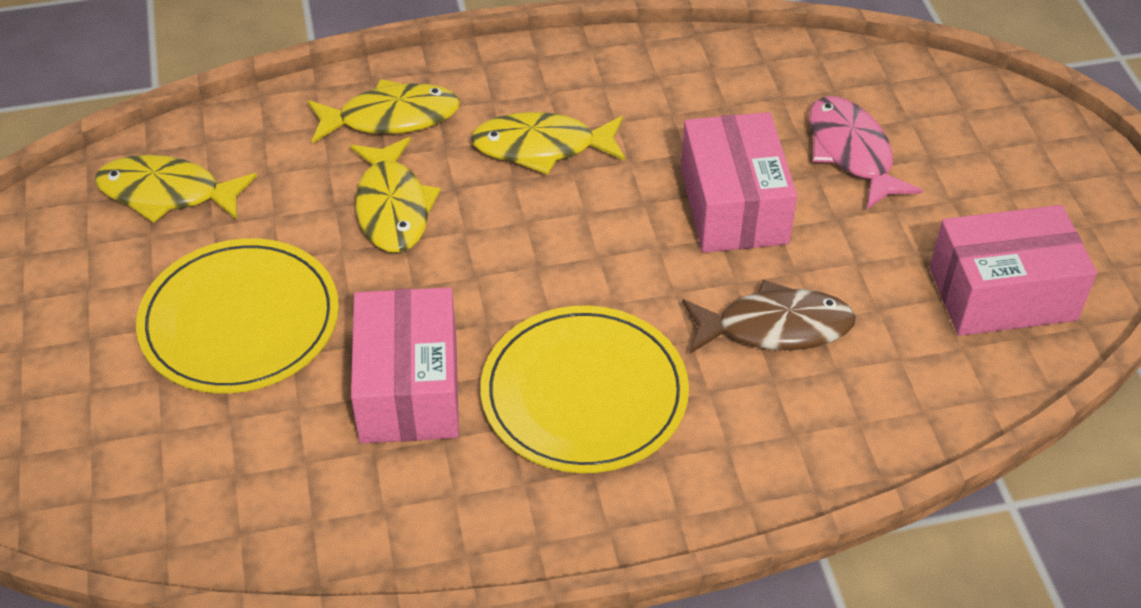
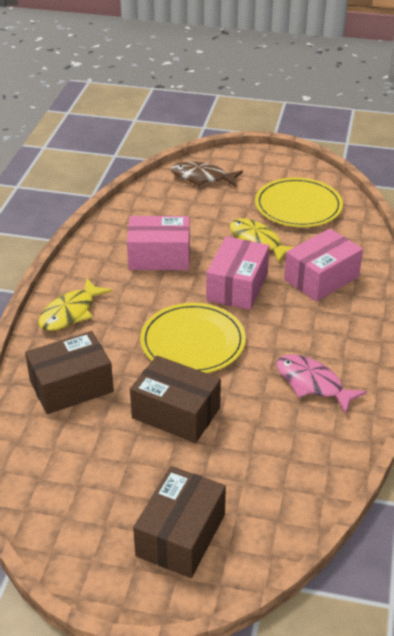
brown box: none = 0 -> [25,331,114,414] [130,356,221,443] [133,466,226,578] = 3
yellow fish: [95,155,257,223] [307,79,460,144] [350,137,441,253] [471,112,625,175] = 4 -> [38,279,112,331] [230,218,294,263] = 2

